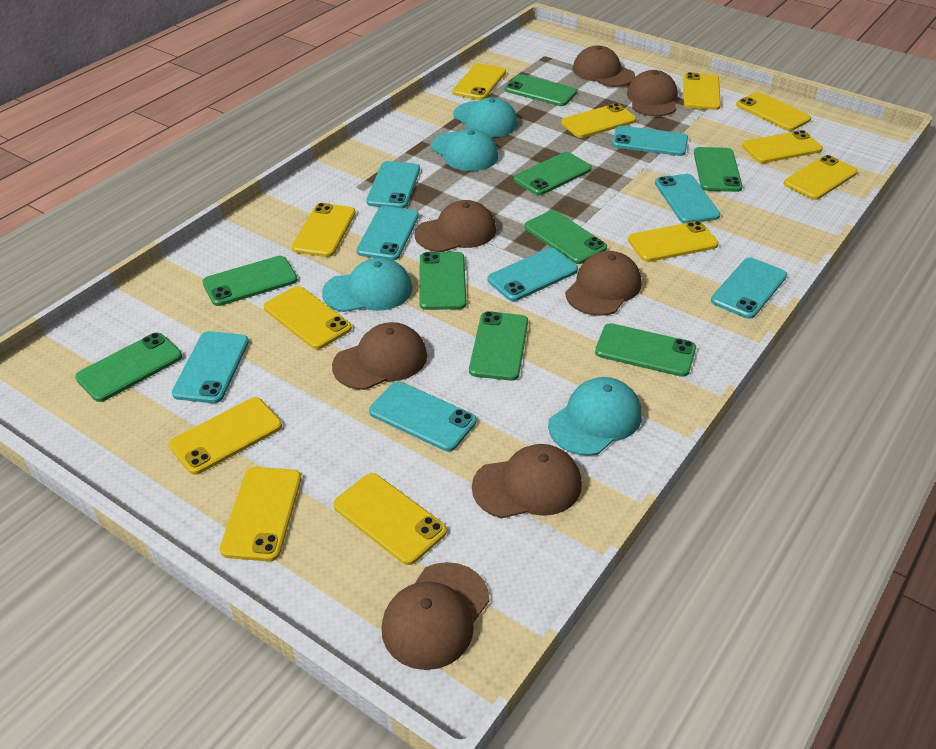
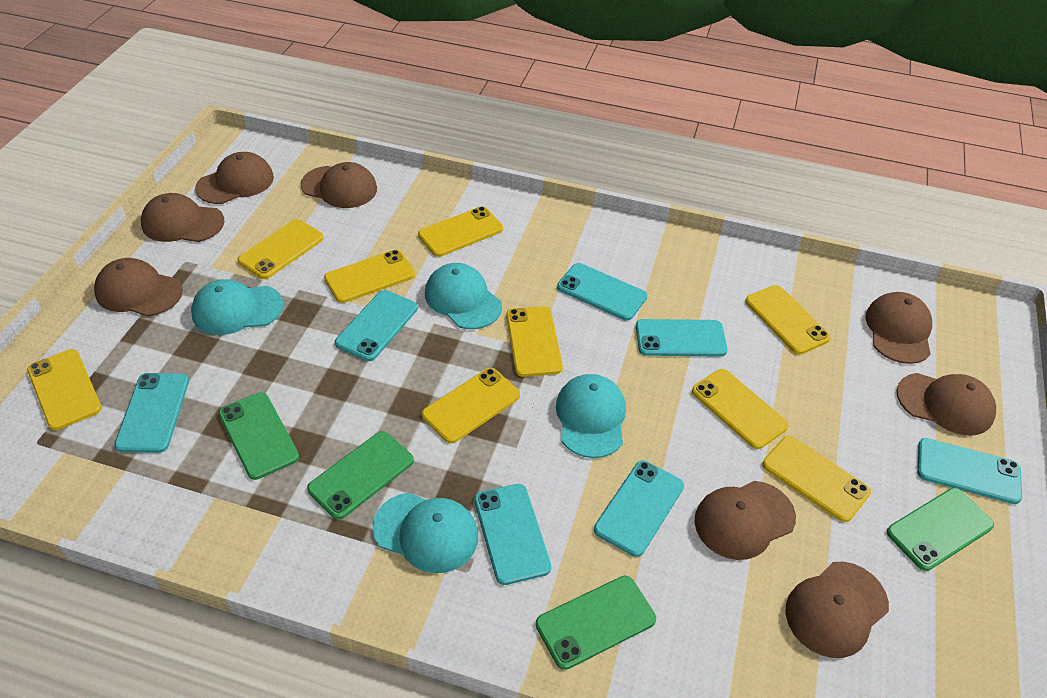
brown cap: [332,322,427,390] [382,562,490,670] [415,200,496,252] [472,444,582,518] [565,251,641,316] [572,45,635,87] [627,70,678,116] = 7 -> [94,258,183,317] [141,193,224,242] [195,152,274,204] [301,162,377,208] [694,481,796,560] [786,562,889,658] [865,292,932,364] [897,373,996,436] = 8
green phone: [75,333,182,402] [203,256,298,306] [419,252,466,310] [469,311,528,381] [505,74,577,106] [514,152,592,195] [524,210,607,264] [595,323,696,377] [694,147,743,192] = 9 -> [219,392,299,480] [307,431,414,520] [536,576,656,670] [887,488,994,571] = 4
turquoise phone: [172,331,249,403] [357,206,419,261] [366,161,420,208] [369,382,477,451] [487,248,578,301] [612,126,688,156] [655,174,720,223] [711,257,787,319] = 8 -> [114,373,189,453] [335,290,418,361] [474,484,551,585] [557,263,647,320] [594,460,684,557] [636,319,728,357] [917,438,1022,504] = 7
yellow phone: [169,397,282,475] [220,467,301,561] [264,286,352,349] [292,203,356,257] [333,473,447,565] [452,63,506,100] [561,103,636,138] [628,221,719,262] [683,72,721,110] [736,92,811,131] [742,130,823,163] [784,155,858,200] = 12 -> [27,349,102,430] [238,219,324,279] [324,250,415,303] [418,206,503,257] [422,368,520,443] [506,306,563,377] [692,369,789,449] [745,285,831,354] [762,436,871,522] = 9

